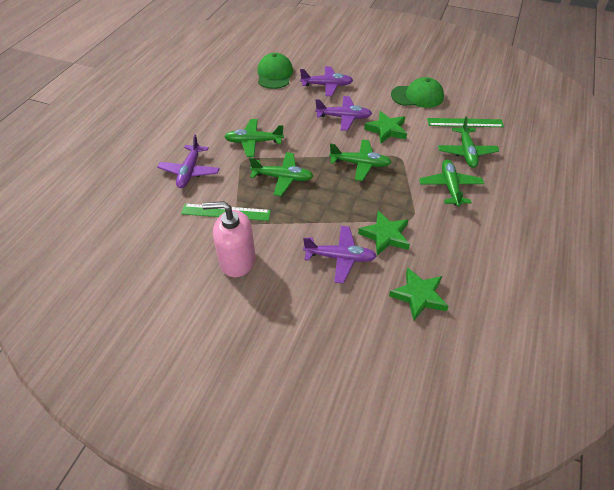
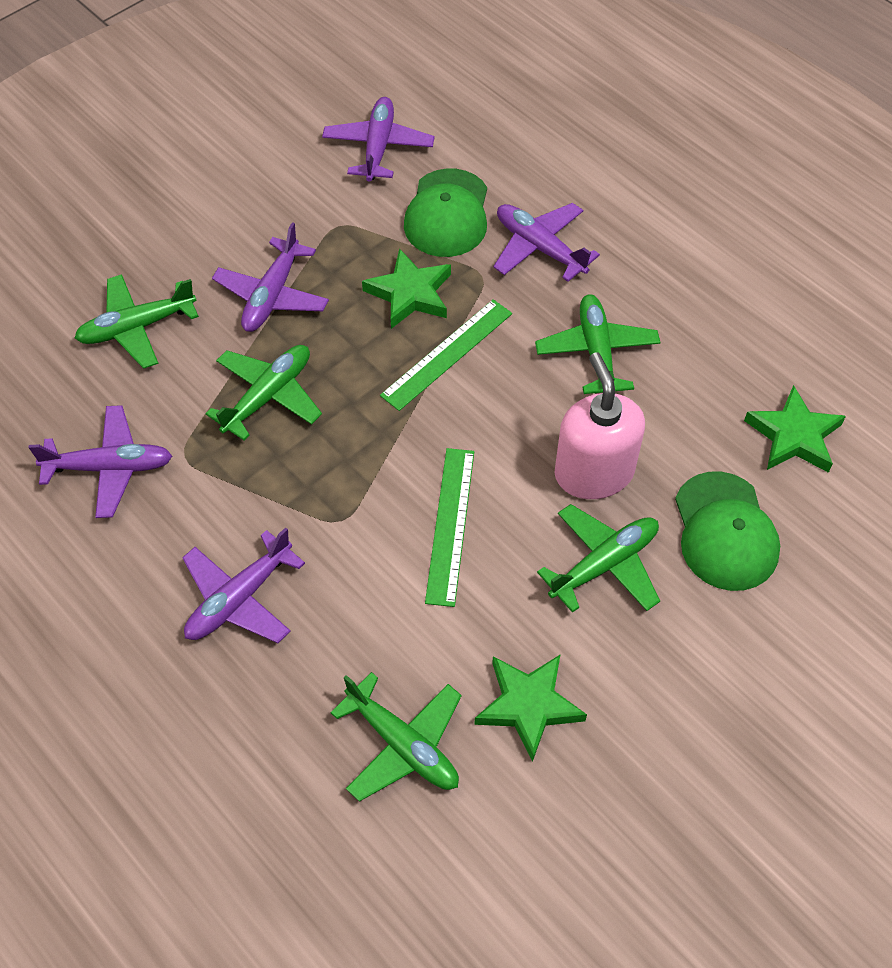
purple plane: [157,135,220,188] [300,66,353,96] [303,226,377,284] [315,96,372,131] = 4 -> [29,405,172,518] [182,527,305,643] [212,222,329,332] [322,97,435,182] [493,203,600,282] = 5

